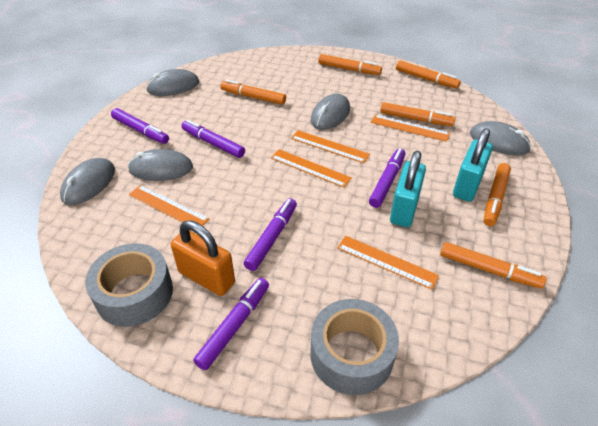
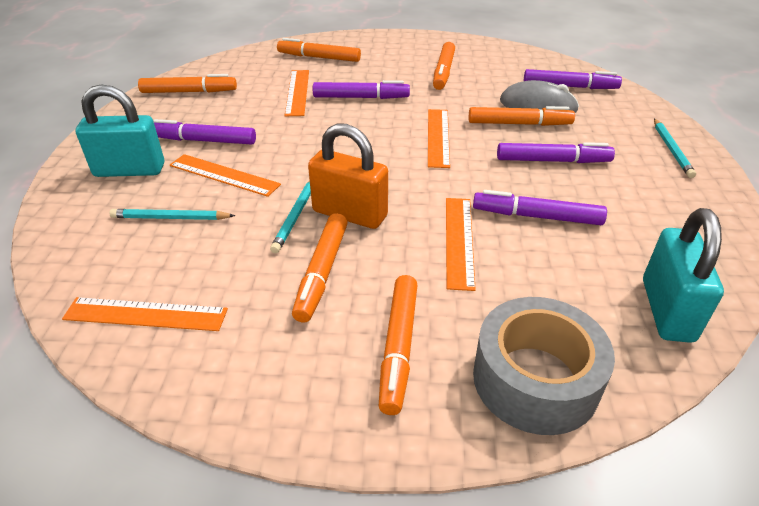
grey mouse: [60,158,115,205] [128,149,193,181] [146,69,199,96] [311,94,350,130] [470,121,531,156] = 5 -> [500,80,579,113] = 1
grey tape: [85,243,173,327] [310,299,399,395] = 2 -> [473,297,615,435] = 1
turquoise pencil: none = 0 -> [109,209,235,220] [270,181,311,253] [654,119,696,178] = 3

